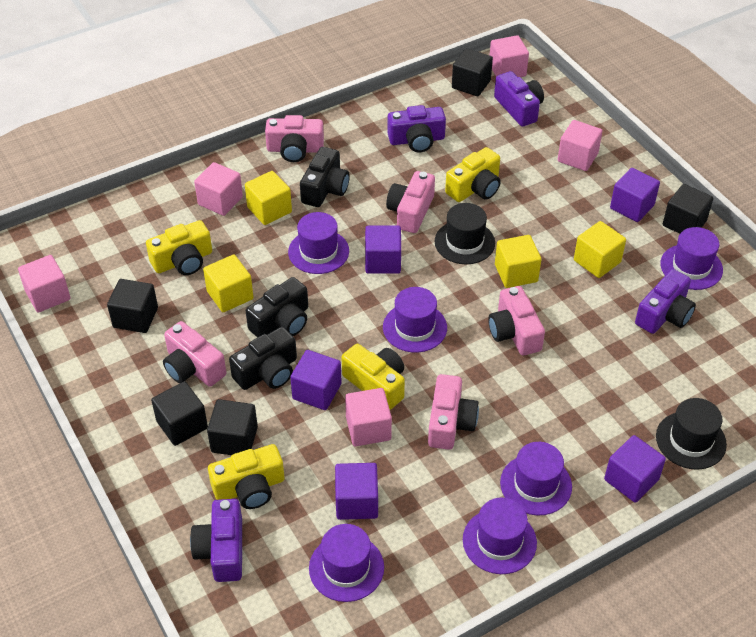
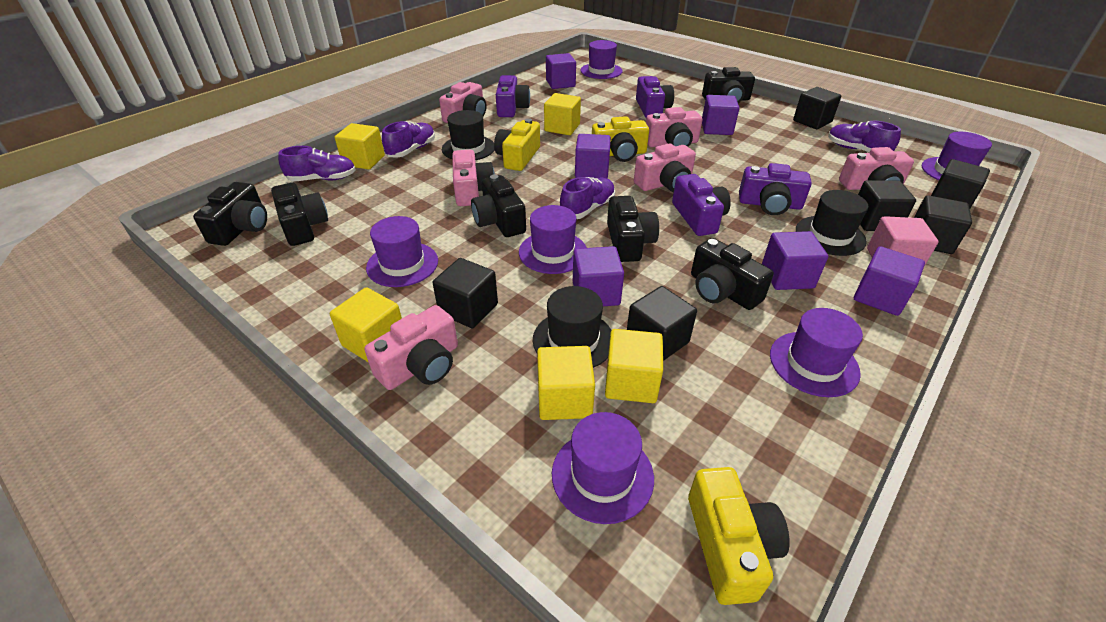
black camera: [229,327,297,390] [246,277,308,338] [300,147,350,207] = 3 -> [193,182,267,246] [271,183,328,246] [471,175,526,237] [607,196,659,262] [691,238,774,310] [702,67,755,103] = 6
black cube: [107,279,158,333] [151,381,208,446] [207,399,258,455] [452,48,493,96] [663,184,713,234] = 5 -> [433,258,498,328] [627,286,697,361] [793,87,841,129] [858,180,916,231] [914,195,972,254] [931,159,990,209] = 6
black hat: [434,203,495,264] [656,398,727,470] = 2 -> [442,110,495,160] [533,286,611,368] [796,190,868,256] = 3
pink camera: [163,321,226,387] [265,115,324,162] [386,171,435,233] [428,374,479,450] [488,286,545,355] = 5 -> [365,305,458,390] [439,82,486,123] [452,150,495,206] [634,143,696,192] [646,107,702,147] [839,147,914,190] = 6
pink cube: [18,255,70,313] [194,162,243,216] [345,388,392,446] [490,35,529,77] [558,120,602,171] = 5 -> [867,216,938,266] = 1
purple cube: [290,350,342,410] [335,463,378,520] [365,225,401,274] [604,435,666,503] [610,168,660,222] = 5 -> [546,53,576,89] [573,246,624,306] [575,134,611,178] [702,95,739,135] [762,231,828,290] [854,246,925,316] = 6
purple shoe: none = 0 -> [278,146,356,182] [382,121,435,158] [560,177,615,219] [828,121,901,152] = 4
yellow camera: [146,220,212,275] [208,444,285,509] [341,344,405,410] [445,147,501,202] = 4 -> [494,118,540,171] [592,116,649,162] [688,467,790,605] = 3
yellow cube: [203,255,253,312] [245,171,292,225] [495,235,541,288] [574,221,626,278] = 4 -> [330,287,402,363] [335,123,385,170] [537,346,595,420] [544,93,581,135] [605,329,663,403] = 5

